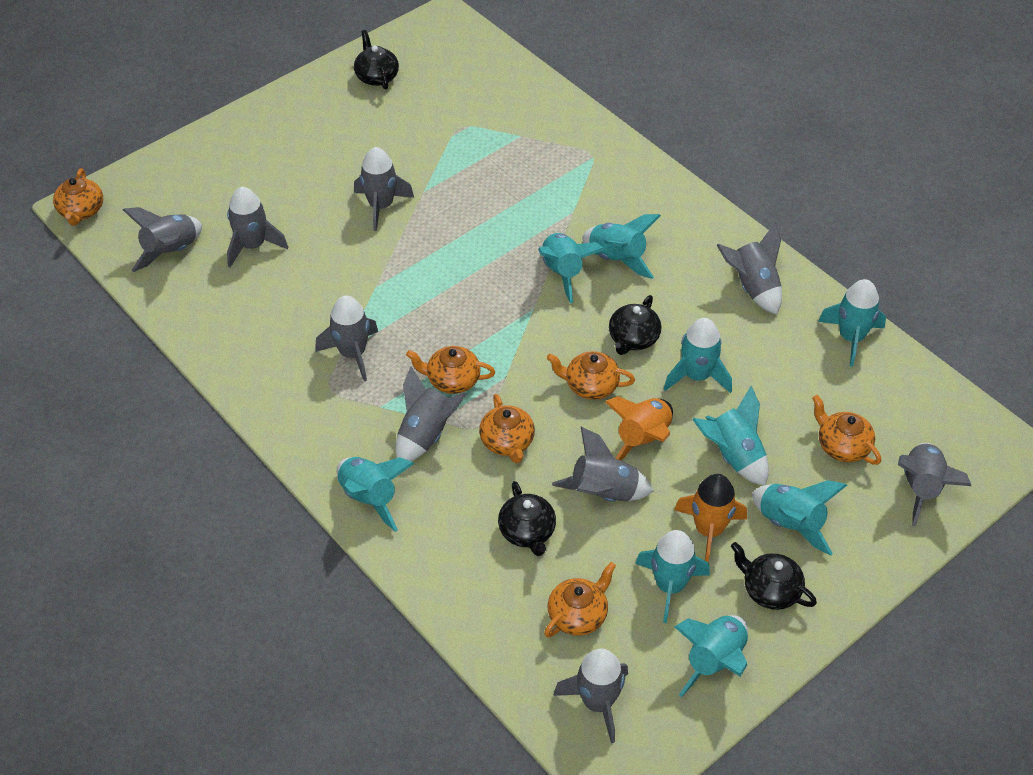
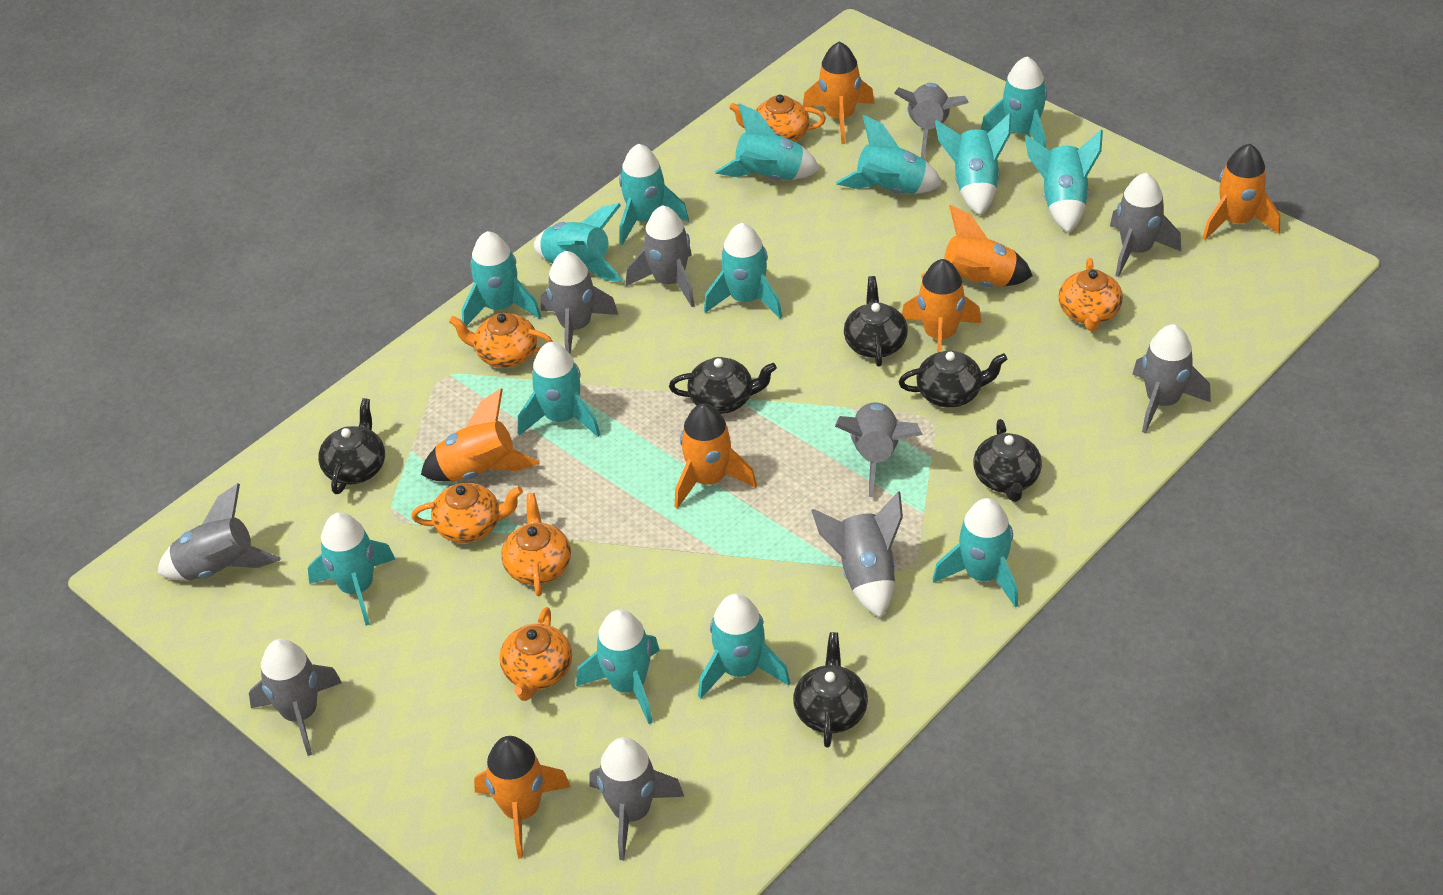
black teapot: [354,30,399,89] [498,481,556,556] [609,295,661,355] [731,542,817,610] = 4 -> [318,398,385,494] [669,357,777,414] [793,632,868,748] [844,276,908,367] [899,350,1007,408] [973,419,1042,502] = 6
grey rocket: [123,207,202,272] [227,187,288,268] [315,295,378,381] [354,147,414,231] [396,367,466,461] [552,427,653,502] [553,649,628,743] [717,223,782,314] [898,443,971,527] = 9 -> [158,483,281,580] [249,639,342,756] [541,251,618,354] [589,737,684,860] [626,205,695,307] [811,491,903,618] [835,403,923,497] [894,83,969,159] [1110,173,1181,277] [1132,324,1211,433] = 10
orange rocket: [605,396,673,461] [674,474,747,563] = 2 -> [421,388,540,481] [474,736,571,859] [675,403,757,509] [803,42,875,144] [902,259,981,353] [921,205,1033,287] [1203,144,1280,240] = 7
turquoise rocket: [337,457,414,532] [538,233,605,303] [582,214,661,279] [635,530,710,623] [664,318,732,393] [674,615,748,697] [692,386,769,485] [752,480,847,556] [818,279,886,367] = 9 -> [308,512,395,626] [462,231,541,326] [518,342,600,437] [534,203,623,282] [576,609,660,724] [619,144,689,245] [698,593,790,699] [704,223,782,319] [715,103,820,180] [836,115,942,194] [933,498,1019,608] [935,113,1012,215] [981,57,1047,148] [1025,130,1103,233] = 14

